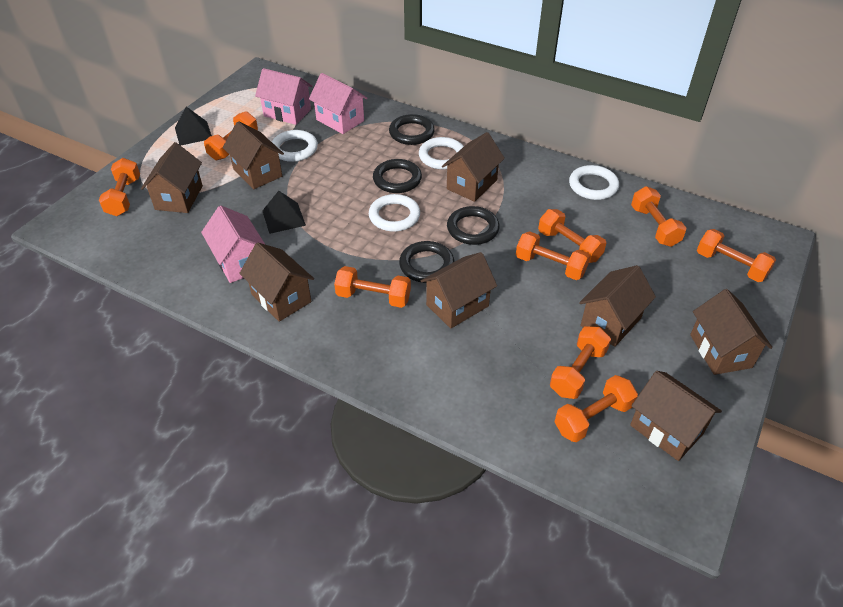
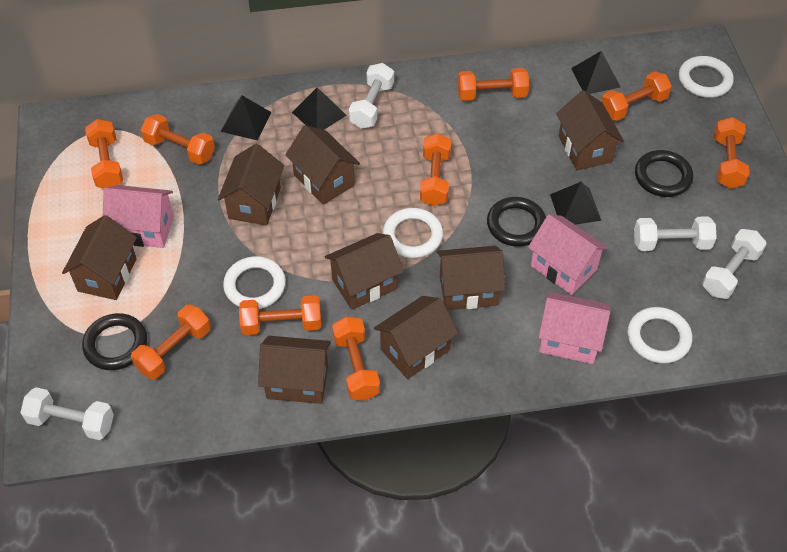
black pyramid: [175,107,212,146] [262,191,306,234] = 2 -> [221,96,272,140] [292,87,347,130] [550,182,602,225] [571,51,620,94] = 4
black ring: [373,159,422,193] [389,114,435,145] [399,241,454,283] [447,206,500,245] = 4 -> [82,313,147,370] [487,197,546,247] [635,150,693,197] = 3
white dumbbell: none = 0 -> [20,387,114,440] [349,63,394,128] [634,216,717,251] [702,229,767,299] = 4

